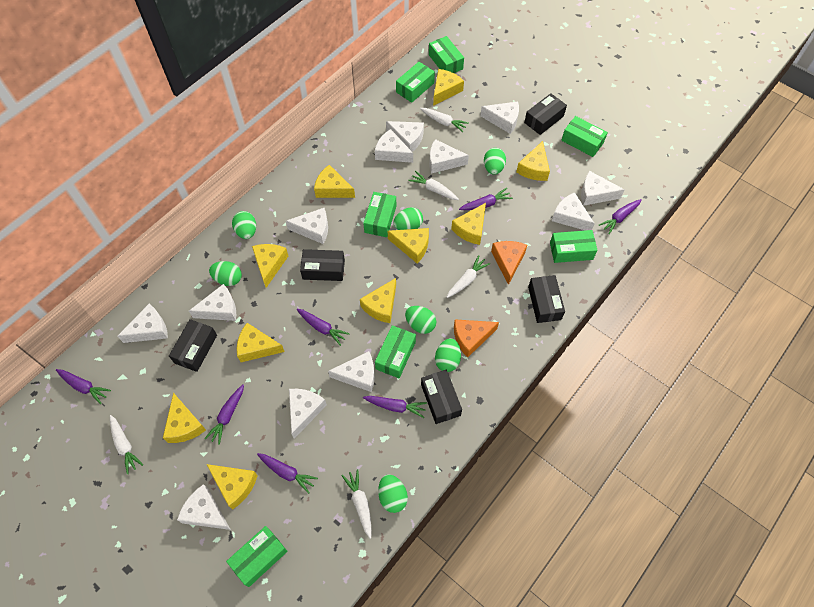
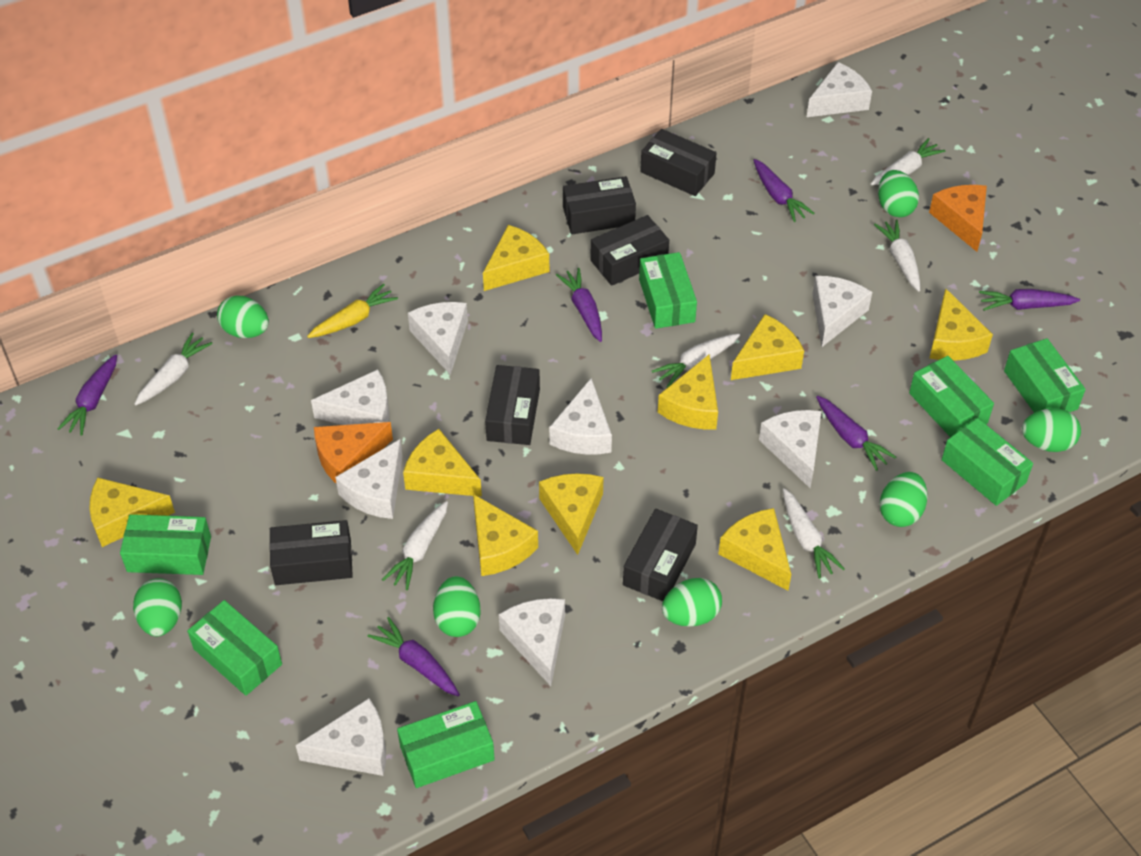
black box: [169,319,217,372] [300,249,345,281] [421,370,462,424] [524,93,567,135] [528,275,565,323] = 5 -> [269,520,353,585] [485,365,540,445] [563,176,636,234] [590,215,669,286] [623,509,698,601] [640,129,717,196] = 6
purple carrot: [56,369,111,404] [204,384,244,445] [257,453,318,494] [297,309,350,346] [363,396,427,418] [459,188,513,210] [598,199,642,234] = 7 -> [57,355,117,435] [368,617,460,696] [556,268,602,342] [754,159,815,222] [816,396,896,471] [979,289,1080,311] = 6
white carrot: [110,415,143,474] [342,469,372,539] [408,171,459,200] [420,108,469,132] [447,255,490,298] = 5 -> [135,333,213,405] [382,501,448,590] [652,334,740,388] [783,488,845,579] [871,138,946,185] [874,220,920,292] = 6
white cheese: [118,304,168,343] [177,484,231,530] [189,284,236,321] [286,208,328,244] [289,389,327,439] [328,351,375,392] [375,129,413,163] [386,121,424,152] [429,139,469,174] [480,101,519,134] [552,192,595,230] [581,171,625,206] = 12 -> [296,698,386,776] [311,369,389,425] [335,439,403,519] [408,302,468,375] [499,598,565,686] [549,378,612,454] [759,410,821,488] [807,62,872,117] [812,276,872,347] = 9
yellow carrot: none = 0 -> [307,283,398,338] = 1
yellow cheese: [163,393,206,443] [206,464,258,510] [237,323,285,362] [252,244,288,288] [314,165,355,198] [360,278,396,323] [388,228,429,263] [433,69,464,106] [451,203,486,245] [516,141,550,181] = 10 -> [89,478,175,547] [403,429,482,497] [473,494,538,576] [483,225,549,291] [539,473,604,555] [658,354,718,430] [719,508,791,591] [731,314,804,380] [930,288,993,361] = 9

